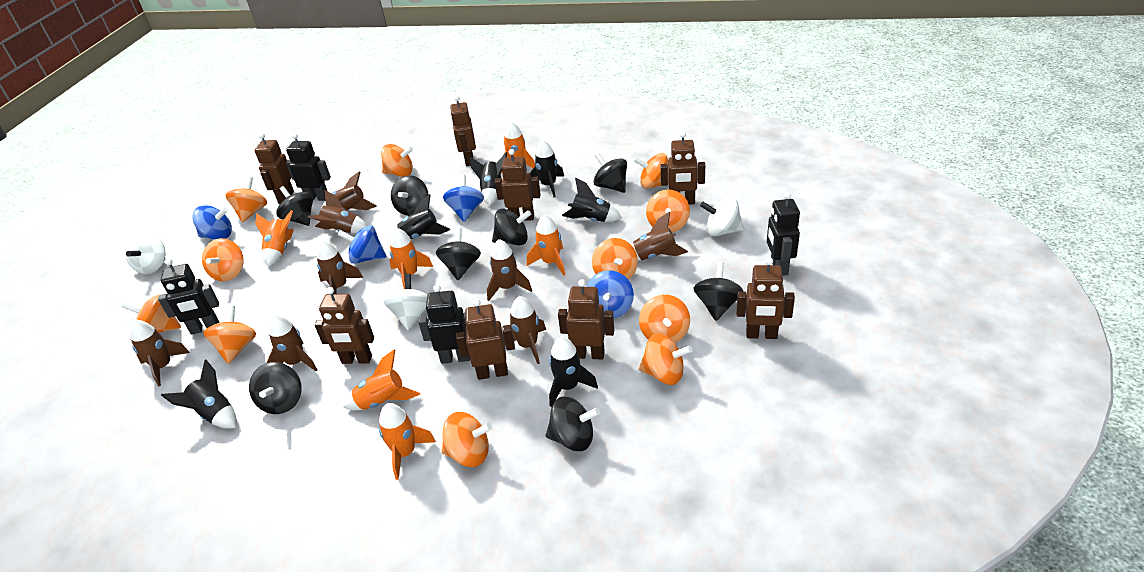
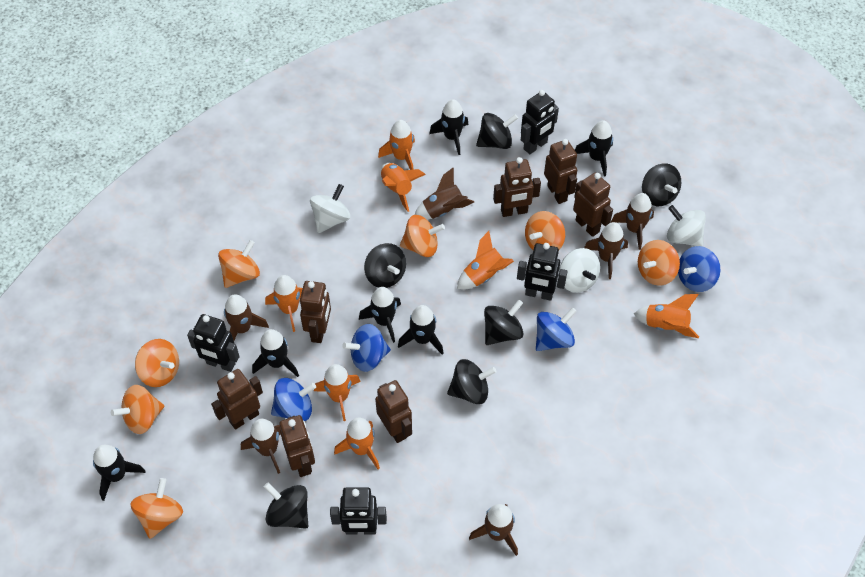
black spinning top: [249,362,302,414] [276,186,313,226] [391,175,428,216] [436,227,481,280] [492,209,531,245] [546,396,600,451] [593,153,627,193] [693,262,744,321] = 8 -> [264,482,308,529] [364,243,406,288] [447,359,497,404] [476,113,518,149] [484,299,524,345] [642,163,681,206] = 6
brown robot: [255,133,294,204] [315,287,374,364] [450,96,476,166] [456,299,515,380] [495,149,541,221] [558,279,614,360] [661,132,705,205] [736,257,795,339] = 8 -> [211,369,263,430] [279,415,315,477] [300,281,331,343] [375,380,412,443] [493,157,541,217] [544,139,577,204] [573,173,613,237] = 7
brown rocket: [130,320,190,387] [267,314,318,371] [308,190,367,233] [316,240,363,294] [321,171,377,210] [487,239,532,301] [503,296,546,364] [631,212,688,261] = 8 -> [224,294,269,340] [241,419,281,474] [415,167,474,220] [469,504,518,556] [584,222,628,279] [611,193,654,250] = 6
orange rocket: [255,210,294,267] [343,349,420,410] [379,403,436,480] [389,228,433,289] [501,122,535,173] [527,214,565,275] = 6 -> [265,275,303,332] [314,364,361,421] [334,417,380,470] [378,120,415,170] [381,163,426,212] [457,231,514,290] [634,294,699,338] = 7
orange spinning top: [122,294,181,333] [202,238,244,281] [203,305,256,364] [226,177,267,223] [381,144,413,177] [441,412,492,467] [592,238,638,280] [633,153,669,189] [639,295,690,343] [639,333,692,385] [646,190,690,233] = 11 -> [111,385,164,434] [131,478,183,539] [135,339,179,387] [218,240,260,288] [400,215,445,257] [525,211,565,250] [638,240,680,286] = 7

